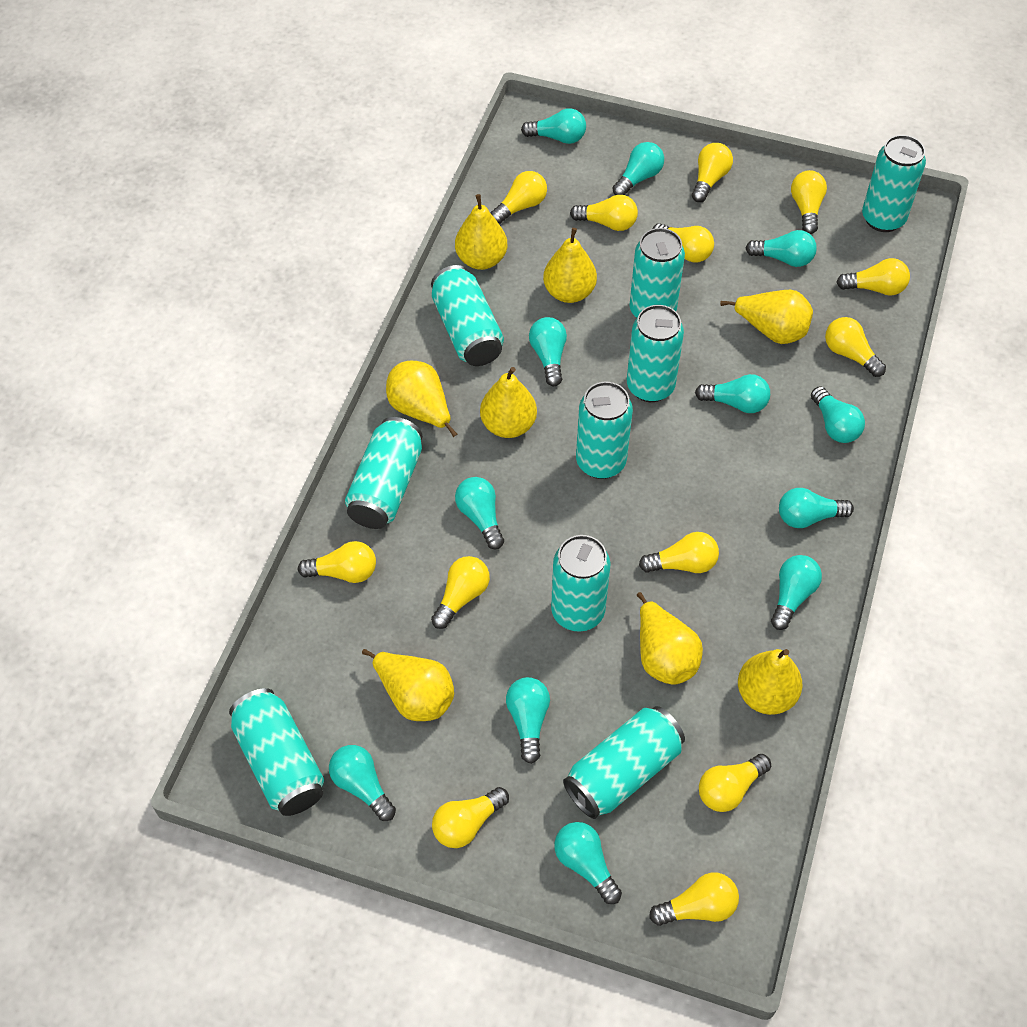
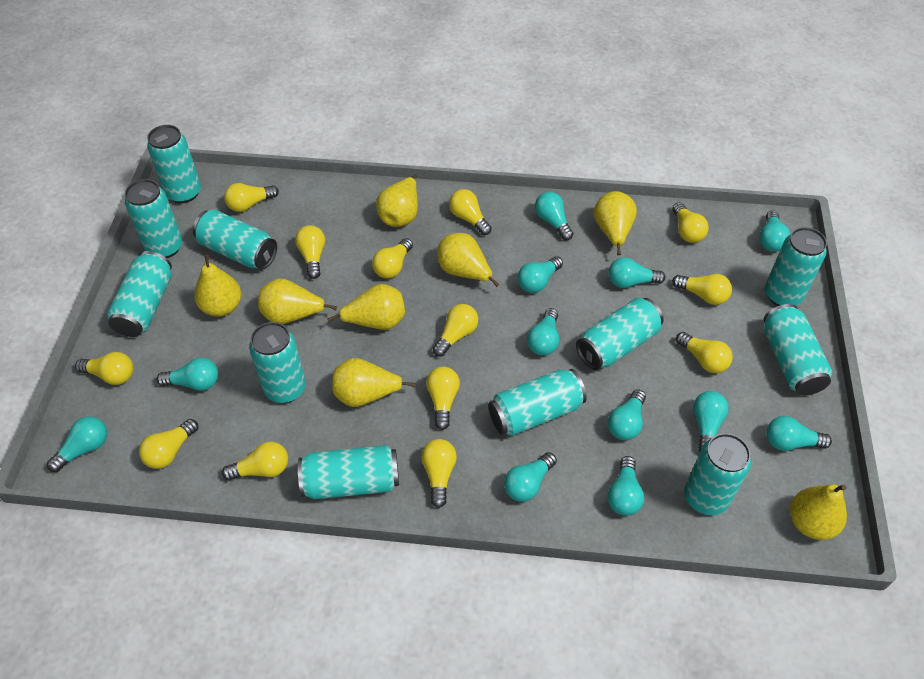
turquoise can: [229,688,324,816] [345,417,422,529] [431,265,504,366] [551,535,610,632] [563,706,685,819] [576,382,633,479] [627,305,684,402] [629,228,685,318] [862,135,926,232] = 9 -> [107,251,172,337] [125,179,182,258] [147,125,201,203] [193,209,277,270] [249,322,306,403] [298,445,399,499] [488,369,587,436] [576,298,664,370] [684,433,751,515] [763,304,832,395] [765,227,827,306] = 11

